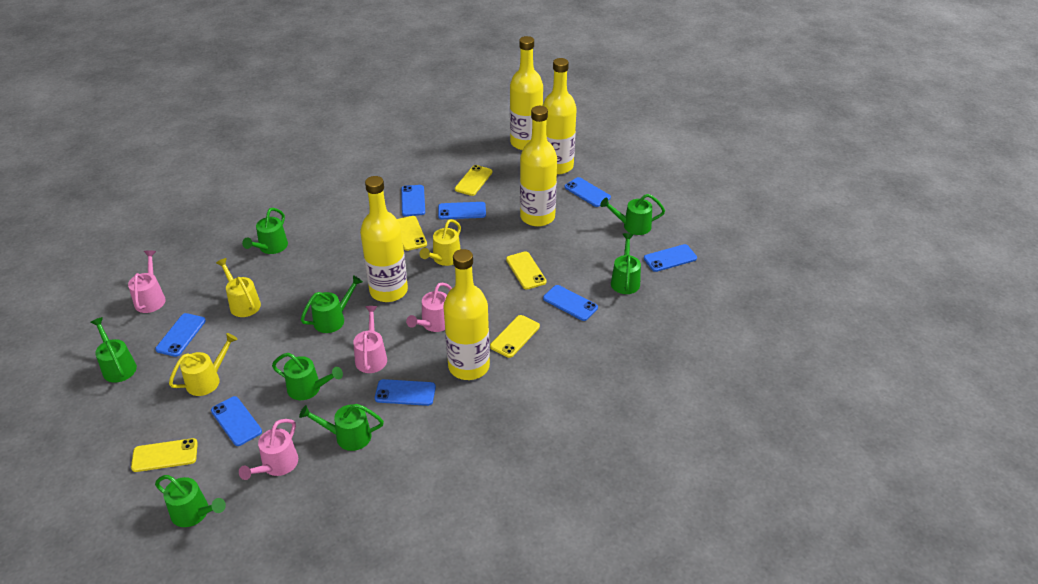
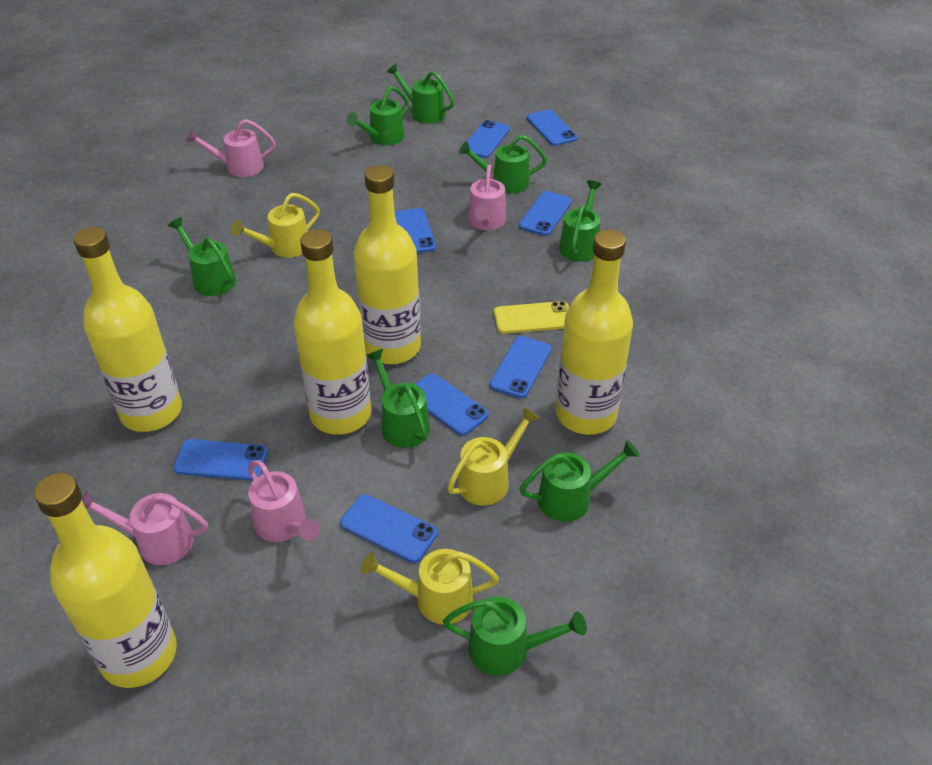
yellow phone: [131,438,198,472] [397,216,427,251] [455,165,493,196] [490,315,540,358] [506,251,547,289] = 5 -> [494,301,569,334] = 1

